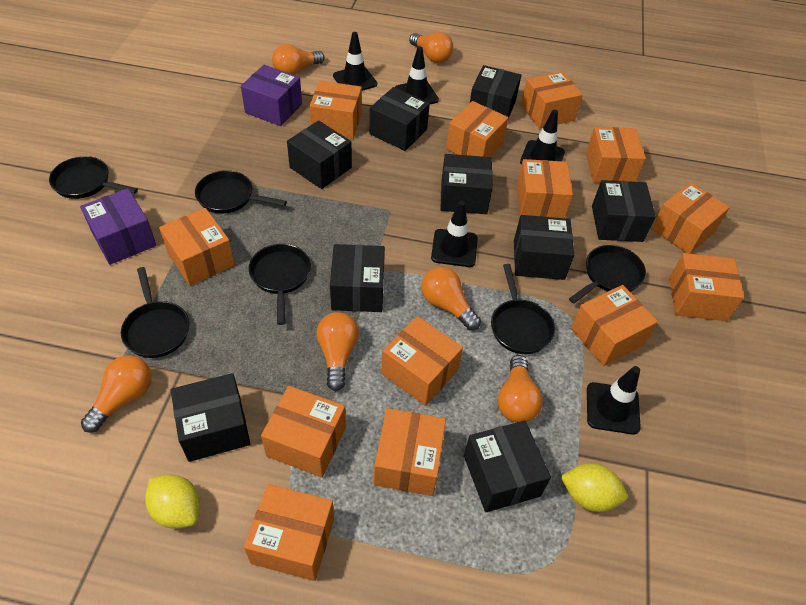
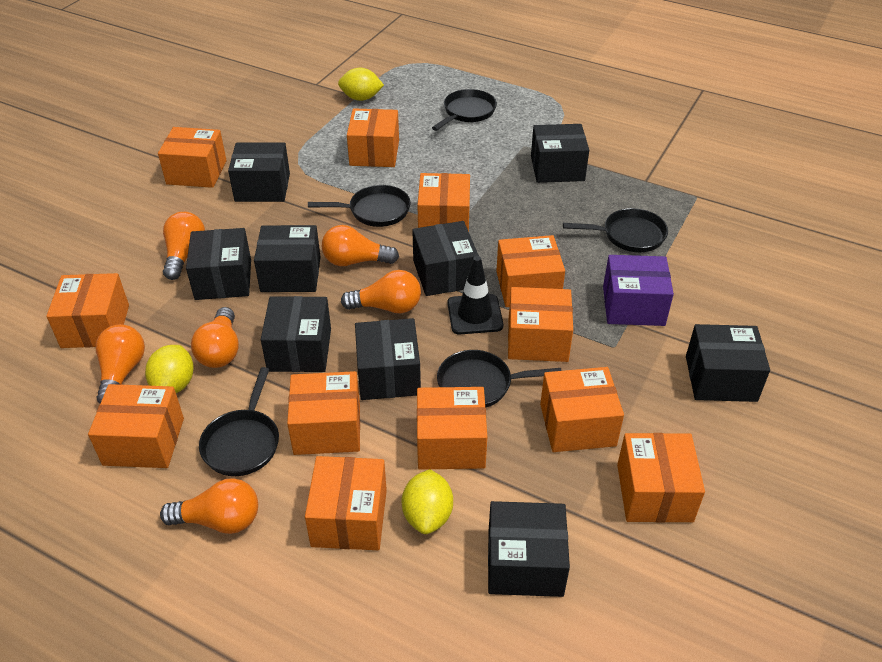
black pan: [49,156,138,199] [121,267,189,358] [195,170,287,214] [249,244,311,325] [491,264,555,354] [569,245,646,304] = 6 -> [199,367,279,476] [308,185,410,227] [432,89,497,131] [437,350,562,408] [563,208,668,252] = 5
black traffic cone: [333,32,377,91] [395,47,439,104] [431,201,478,267] [520,109,565,165] [587,366,641,434] = 5 -> [447,256,503,334] = 1
orange box: [159,208,235,286] [244,484,334,581] [261,386,346,478] [309,81,362,139] [374,408,446,496] [381,316,463,406] [446,101,508,157] [517,159,573,218] [521,71,583,129] [571,285,658,366] [586,127,646,183] [651,182,730,254] [669,253,744,321] = 13 -> [46,273,129,348] [88,384,184,468] [158,127,227,188] [287,371,360,455] [305,456,387,550] [347,108,399,167] [417,173,470,232] [417,387,487,470] [496,235,565,307] [508,287,573,362] [540,367,624,452] [617,433,705,523] = 12
purple box: [80,188,157,265] [241,65,302,126] = 2 -> [603,255,674,326] = 1
yellow lemon: [145,475,200,529] [561,463,628,512] = 2 -> [145,345,194,393] [338,68,384,101] [402,469,453,534] = 3

